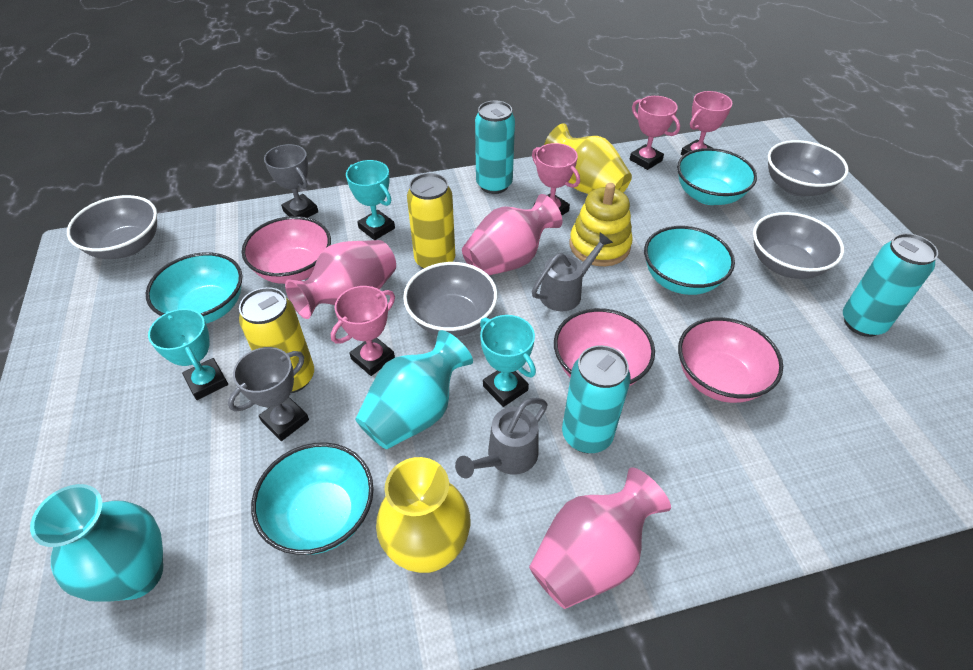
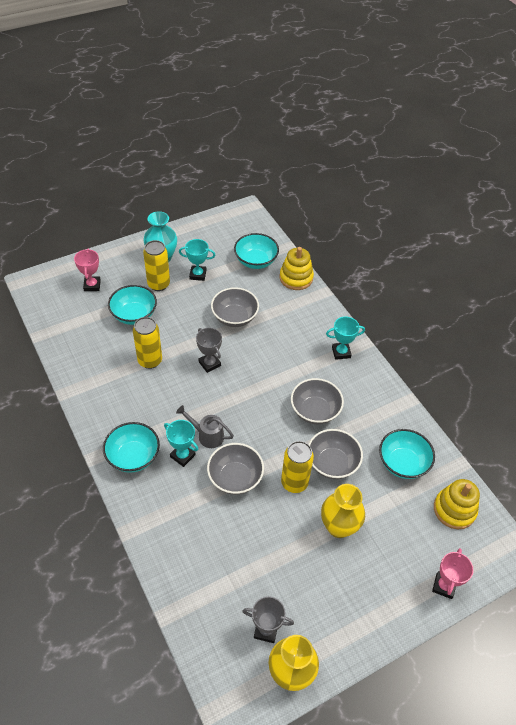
grey watering can: [455,398,548,479] [532,232,613,312] = 2 -> [176,405,234,448] = 1
pink bowl: [242,216,331,284] [554,308,655,386] [678,317,783,403] = 3 -> none = 0
pink trophy: [331,286,395,376] [532,143,580,215] [630,96,680,170] [681,91,732,156] = 4 -> [74,249,101,291] [432,548,474,599] = 2
pink vase: [285,240,396,319] [462,194,562,275] [529,467,671,609] = 3 -> none = 0
turquoise can: [475,101,515,194] [562,345,631,453] [843,233,938,337] = 3 -> none = 0
turquoise vase: [30,484,163,602] [355,330,473,449] = 2 -> [144,211,177,262] = 1
yellow can: [239,287,314,393] [407,173,455,269] = 2 -> [133,317,162,369] [143,240,170,291] [281,441,314,493] = 3
yellow stacking toy: [570,183,633,266] = 1 -> [280,247,314,290] [434,479,480,529] = 2

